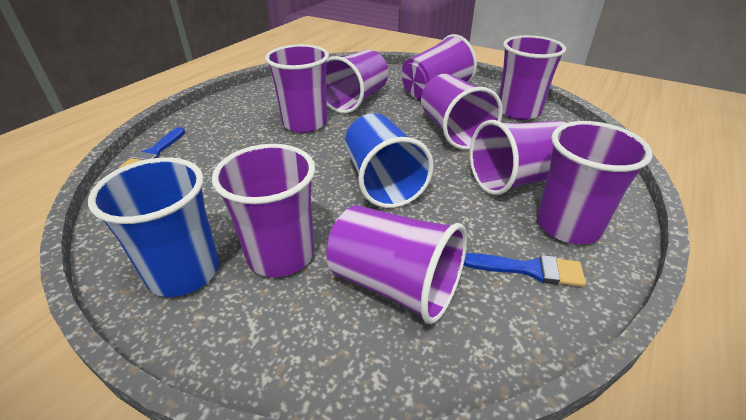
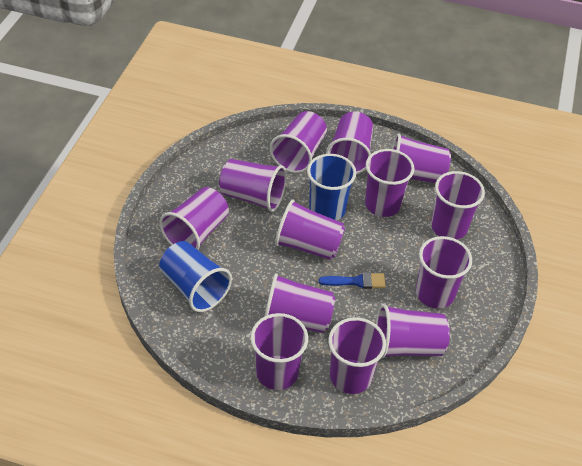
blue brush: [119,127,185,168] [463,253,586,287] = 2 -> [319,272,386,289] = 1
purple cup: [212,144,315,277] [265,44,329,133] [326,50,388,113] [326,205,467,324] [402,34,477,100] [421,73,503,150] [470,120,566,195] [499,35,566,120] [537,121,652,244] = 9 -> [160,187,229,250] [219,159,286,212] [250,313,308,390] [264,273,335,333] [270,111,327,173] [275,199,345,260] [326,112,373,174] [329,317,386,394] [365,149,414,217] [376,304,450,359] [392,133,451,183] [416,236,472,309] [431,171,485,239] = 13

